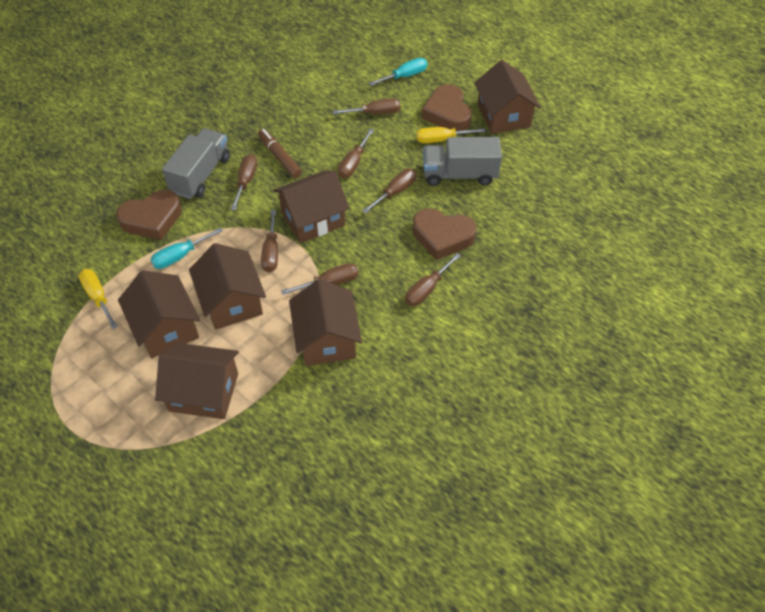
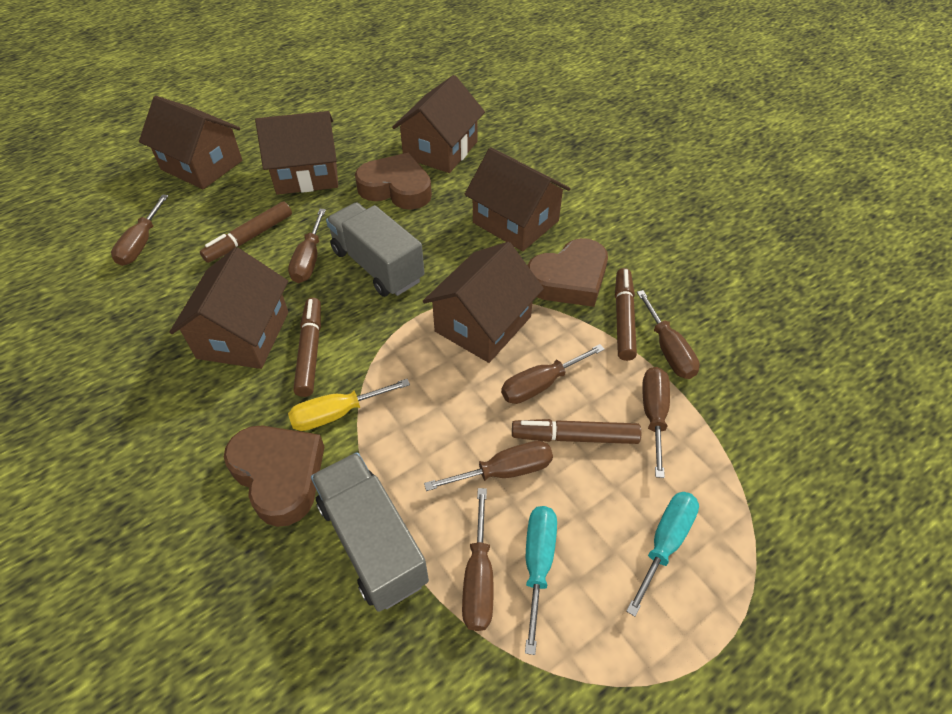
brown marker: [258,129,302,178] = 1 -> [200,201,292,263] [293,298,321,397] [512,419,641,444] [615,268,637,361] = 4
yellow screwdriver: [79,269,118,329] [416,127,486,143] = 2 -> [288,379,410,431] = 1

